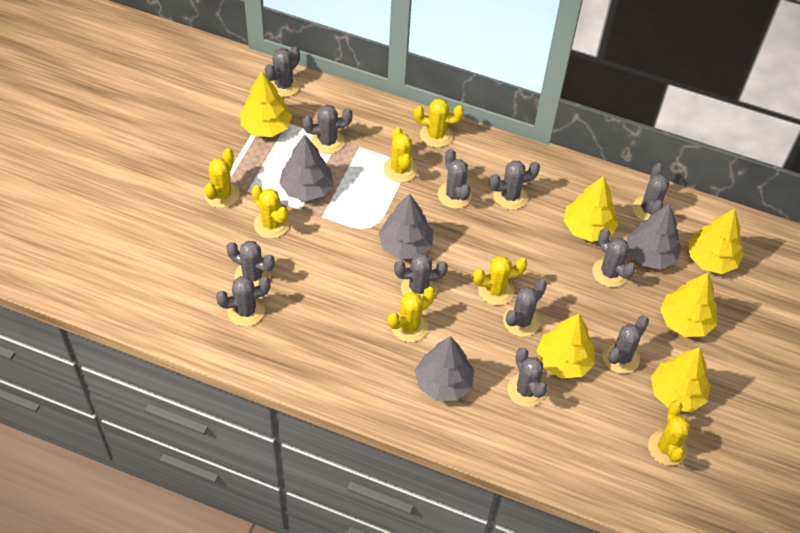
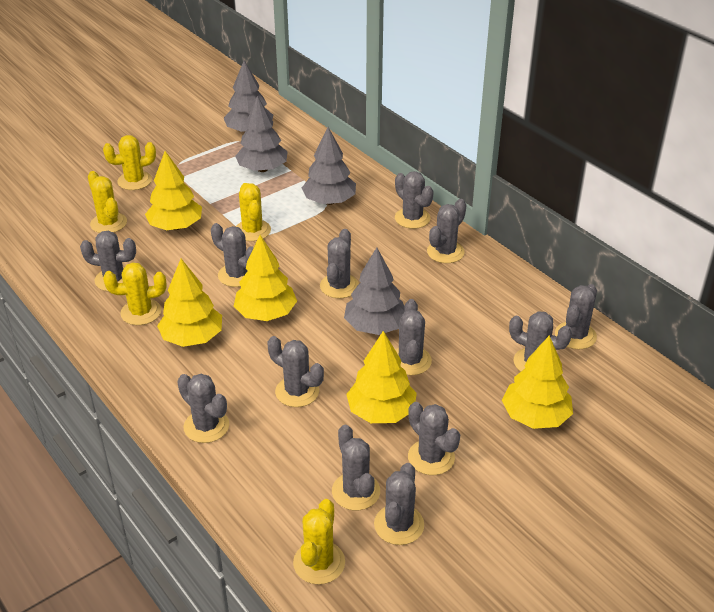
grey cactus: [216,276,271,327] [226,241,275,287] [265,46,300,97] [302,105,353,154] [394,253,448,298] [438,149,472,209] [489,160,540,210] [503,279,547,337] [507,348,547,407] [593,228,636,287] [603,316,649,374] [633,163,669,221] = 12 -> [80,231,136,292] [177,374,229,443] [211,223,254,287] [268,336,324,407] [320,229,359,299] [332,425,380,510] [374,463,424,545] [395,171,434,229] [395,299,432,375] [408,402,460,475] [427,199,467,263] [509,311,572,372] [555,284,597,349] = 13
yellow cactus: [204,148,240,208] [251,185,289,238] [383,127,417,182] [388,287,435,342] [414,98,464,147] [473,256,527,306] [648,401,691,466] = 7 -> [88,171,127,233] [103,135,156,190] [103,262,167,325] [236,183,271,241] [293,499,345,585] = 5
yellow tree: [240,71,292,137] [536,314,595,378] [564,176,618,242] [651,347,710,412] [660,273,717,337] [688,208,744,274] = 6 -> [145,151,202,230] [157,259,222,347] [234,235,297,321] [346,331,417,423] [502,335,573,429] = 5

